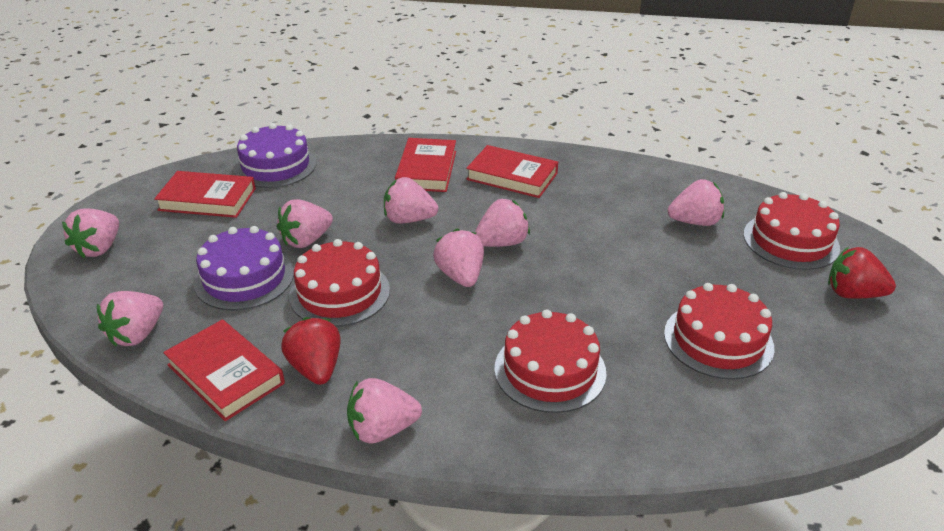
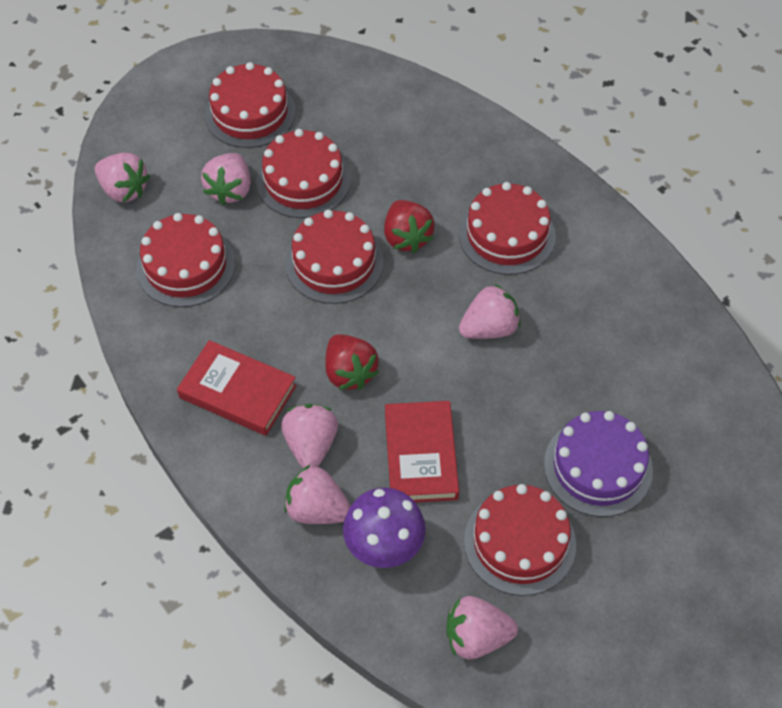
pink strawberry: [62,209,119,258] [97,291,163,347] [277,199,333,248] [347,378,422,443] [384,177,438,224] [433,229,484,287] [475,199,530,247] [668,179,724,226] = 8 -> [95,153,150,202] [201,153,251,205] [281,404,338,468] [284,465,351,524] [446,596,518,660] [459,284,521,339] = 6
purple cake: [194,226,294,310] [234,123,317,188] = 2 -> [544,411,653,517] = 1
purple mushroom: none = 0 -> [343,488,426,568] = 1
red book: [154,171,256,218] [163,319,285,421] [395,138,456,192] [466,145,558,198] = 4 -> [177,340,297,436] [385,401,459,503] = 2
red cake: [289,239,390,327] [494,309,607,413] [664,283,775,379] [743,192,840,270] = 4 -> [136,213,235,307] [205,62,296,148] [257,129,351,218] [285,210,384,304] [459,182,556,275] [464,484,576,596] = 6

